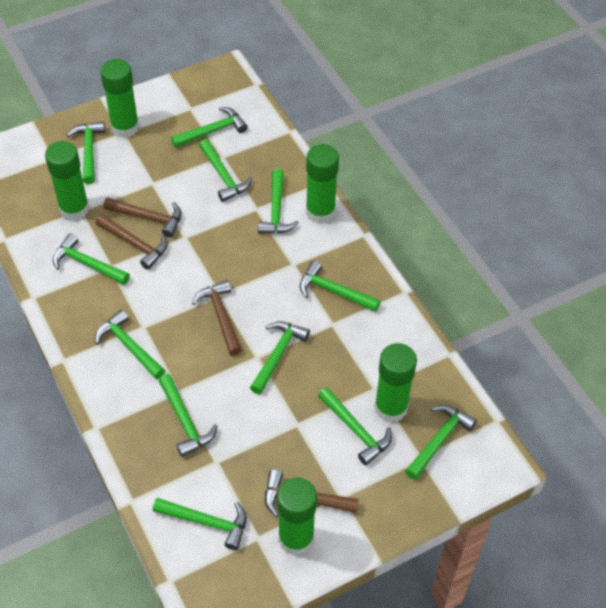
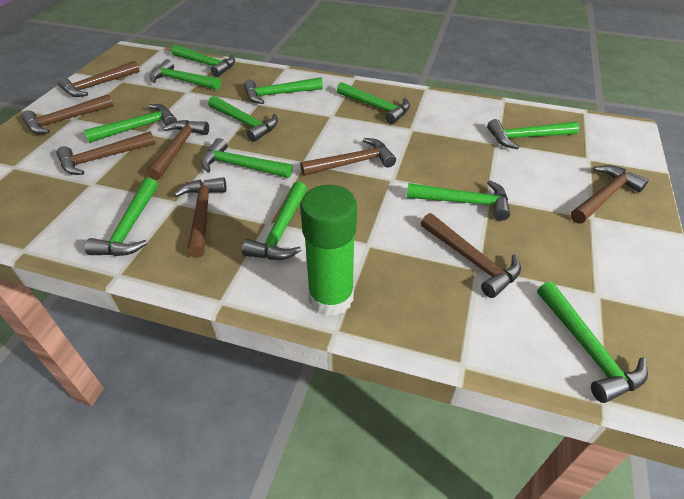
brown hammer: [95,214,168,270] [103,197,182,238] [192,280,242,356] [265,470,359,517] = 4 -> [21,94,114,134] [56,131,156,175] [58,61,140,97] [147,120,209,180] [174,177,226,258] [300,138,396,176] [421,213,521,298] [570,165,649,224] = 8
green glue stick: [45,141,89,221] [100,59,139,138] [277,477,317,555] [306,144,339,224] [374,343,417,423] = 5 -> [300,185,357,316] = 1

